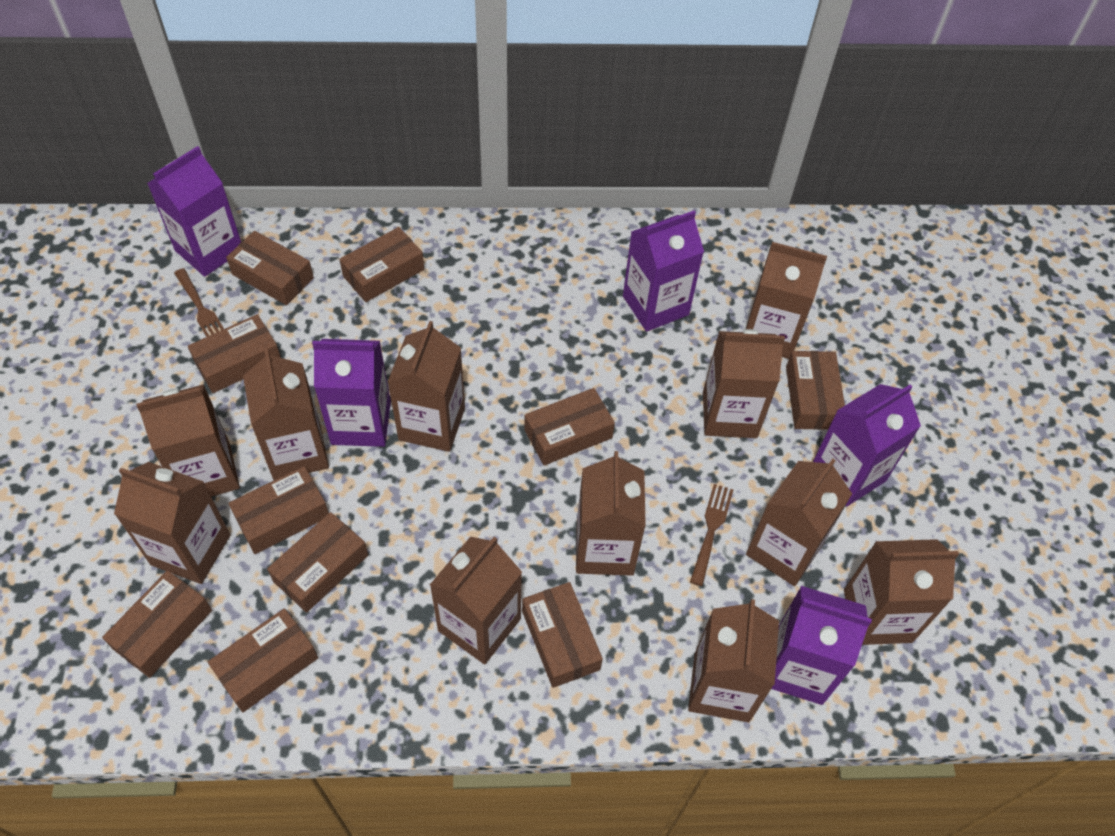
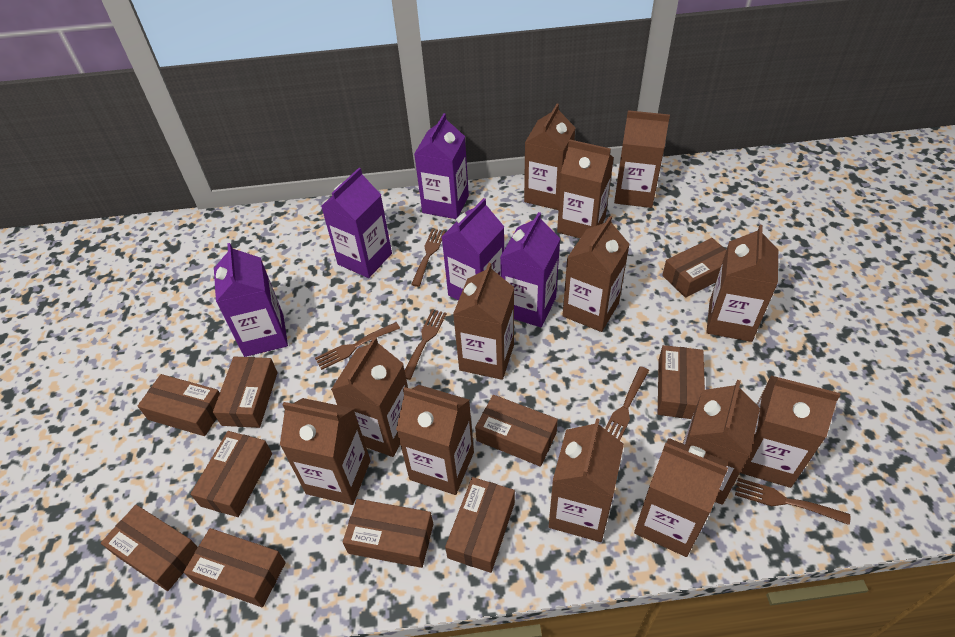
brown carton: [114,462,231,584] [136,384,240,497] [243,349,329,480] [388,321,465,452] [430,537,522,664] [576,451,646,576] [688,599,779,722] [703,329,785,438] [746,242,827,359] [746,459,852,586] [844,539,959,645] = 11 -> [280,398,371,505] [331,337,408,457] [396,385,474,495] [453,263,514,380] [524,104,575,210] [549,418,624,542] [557,139,614,238] [562,216,630,332] [614,110,670,208] [634,438,728,557] [682,380,760,505] [706,225,778,342] [740,376,840,488] = 13
brown fork: [174,268,224,337] [690,484,733,586] = 2 -> [315,322,400,370] [405,309,446,380] [411,229,445,287] [605,366,649,440] [735,478,850,525] = 5

